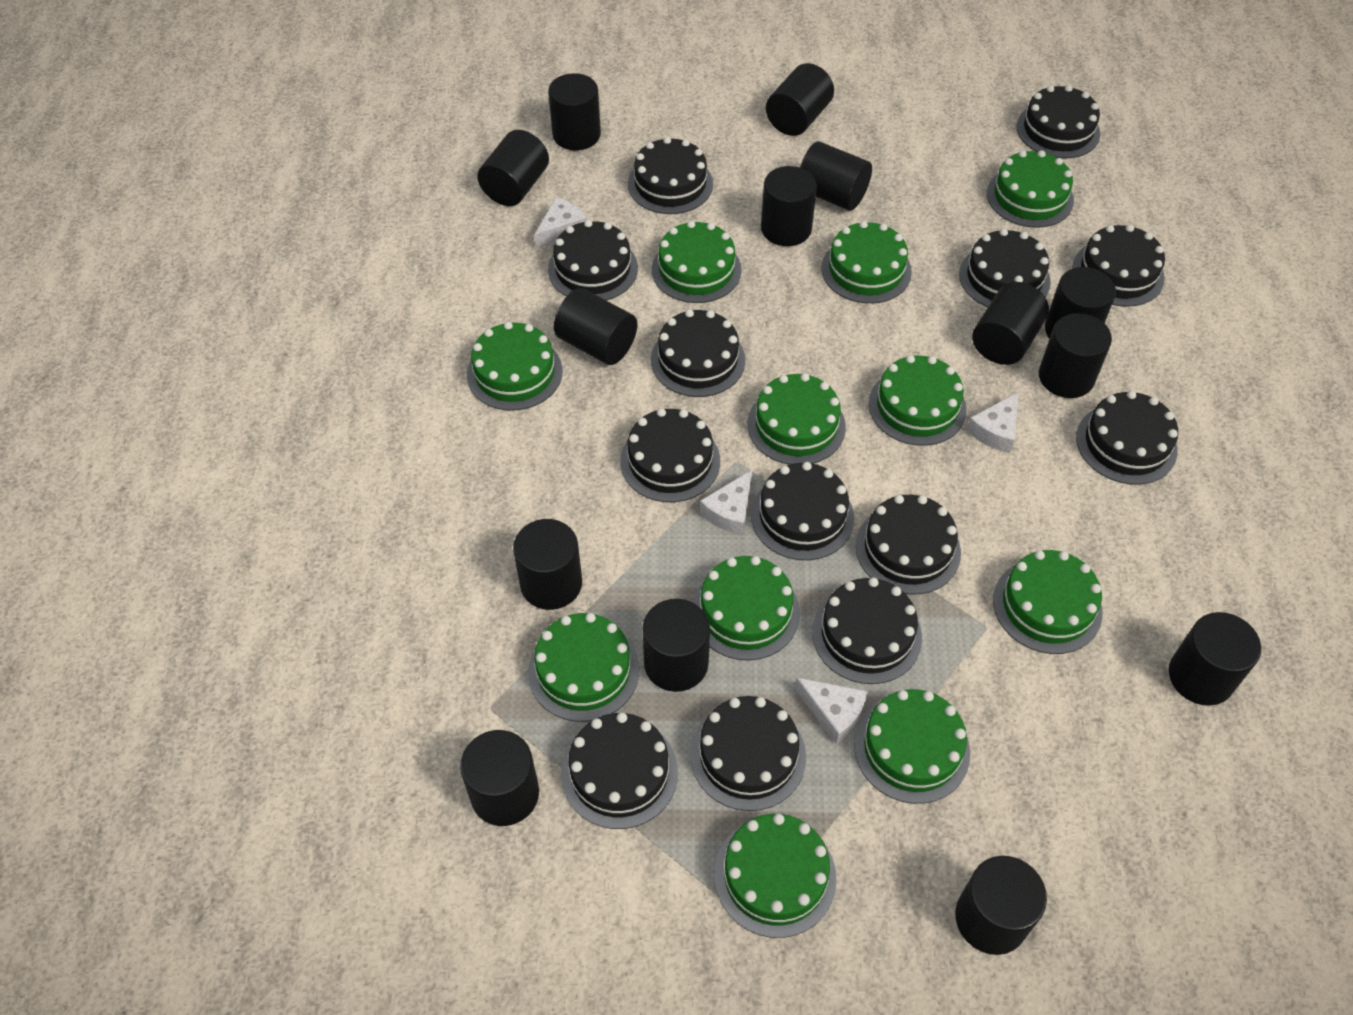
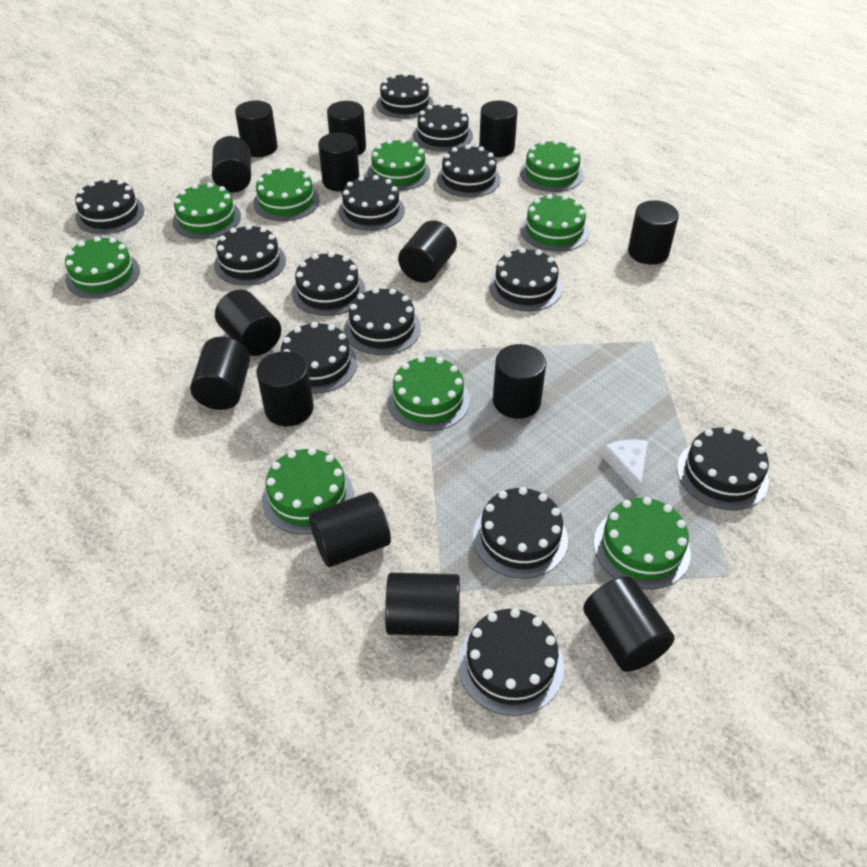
green cake: [467,322,563,411] [528,613,639,722] [652,221,742,303] [693,556,800,660] [714,814,837,938] [747,373,846,465] [821,221,912,303] [854,689,970,804] [869,355,967,446] [987,150,1074,228] [993,550,1102,654] = 11 -> [65,236,140,299] [173,183,241,239] [253,166,320,221] [262,448,354,534] [367,139,430,191] [387,356,470,431] [520,140,584,192] [520,194,589,252] [594,497,691,589] = 9
white cheese: [535,197,587,248] [700,470,752,535] [795,677,868,744] [966,392,1019,453] = 4 -> [603,439,648,495] = 1

